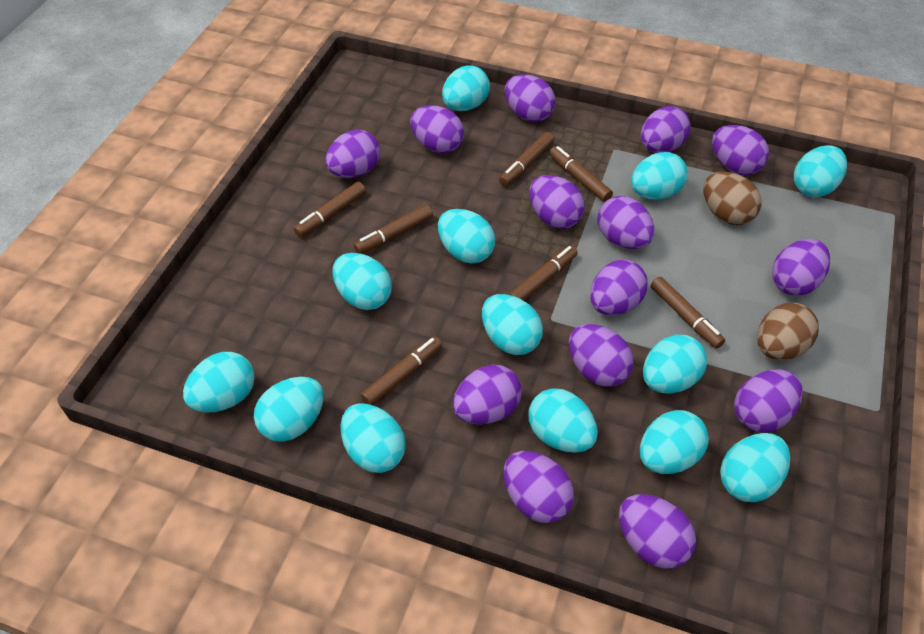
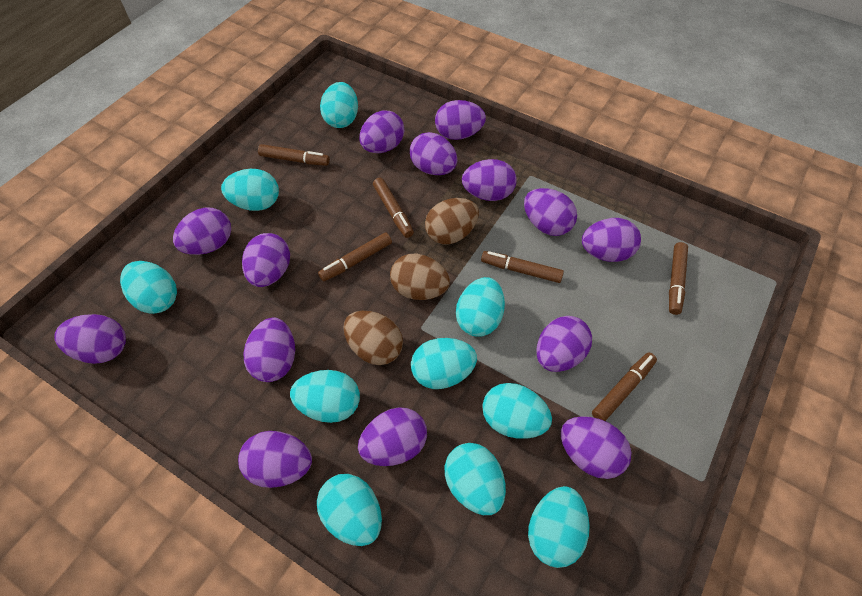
brown egg: [703,172,762,225] [757,303,819,360] = 2 -> [343,311,403,365] [390,254,450,300] [425,198,479,244] = 3
brown marker: [294,182,366,237] [354,205,433,254] [360,336,442,405] [499,132,554,186] [509,245,578,301] [549,146,613,202] [651,277,725,349] = 7 -> [258,144,330,166] [318,232,392,282] [373,178,414,238] [481,251,564,283] [592,352,657,421] [669,242,688,315] = 6
turquoise egg: [183,352,255,412] [254,377,324,442] [333,253,392,310] [340,403,406,473] [438,209,495,264] [442,65,490,111] [482,294,543,355] [528,388,598,453] [631,152,688,200] [640,410,709,474] [643,335,707,394] [720,433,790,502] [794,145,847,197] = 13 -> [120,261,177,314] [221,169,279,211] [290,370,360,423] [317,474,382,546] [320,82,358,128] [411,338,477,389] [445,443,506,515] [456,277,505,337] [482,383,552,439] [528,486,590,568] = 10

